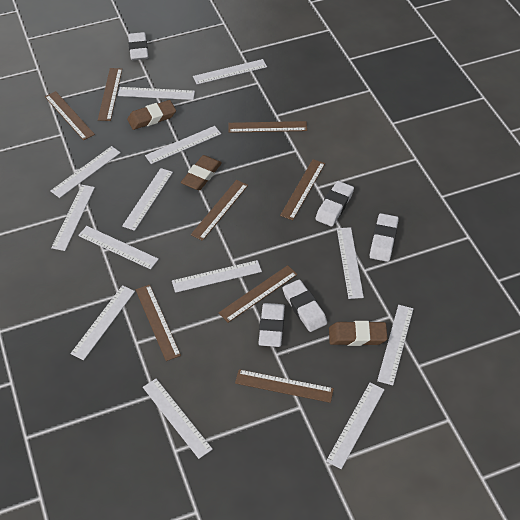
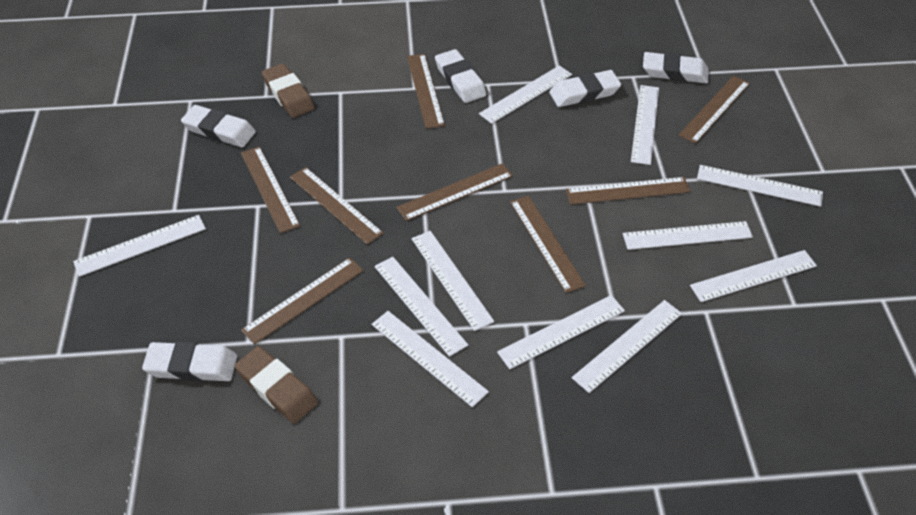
brown eraser: [127,100,176,130] [181,155,222,190] [329,321,388,346] = 3 -> [235,346,318,423] [262,63,314,118] = 2
white ruler: [51,146,121,198] [51,185,95,251] [70,285,135,360] [78,226,159,269] [118,87,195,100] [122,168,173,231] [143,379,213,459] [145,126,221,164] [172,260,262,293] [193,59,267,84] [326,383,385,469] [337,227,364,299] [377,305,413,385] = 13 -> [73,215,206,277] [371,311,489,407] [374,257,468,357] [411,231,494,331] [479,65,572,124] [497,295,625,369] [571,300,682,393] [623,221,753,250] [631,85,659,165] [690,250,817,302] [697,165,823,207] = 11

